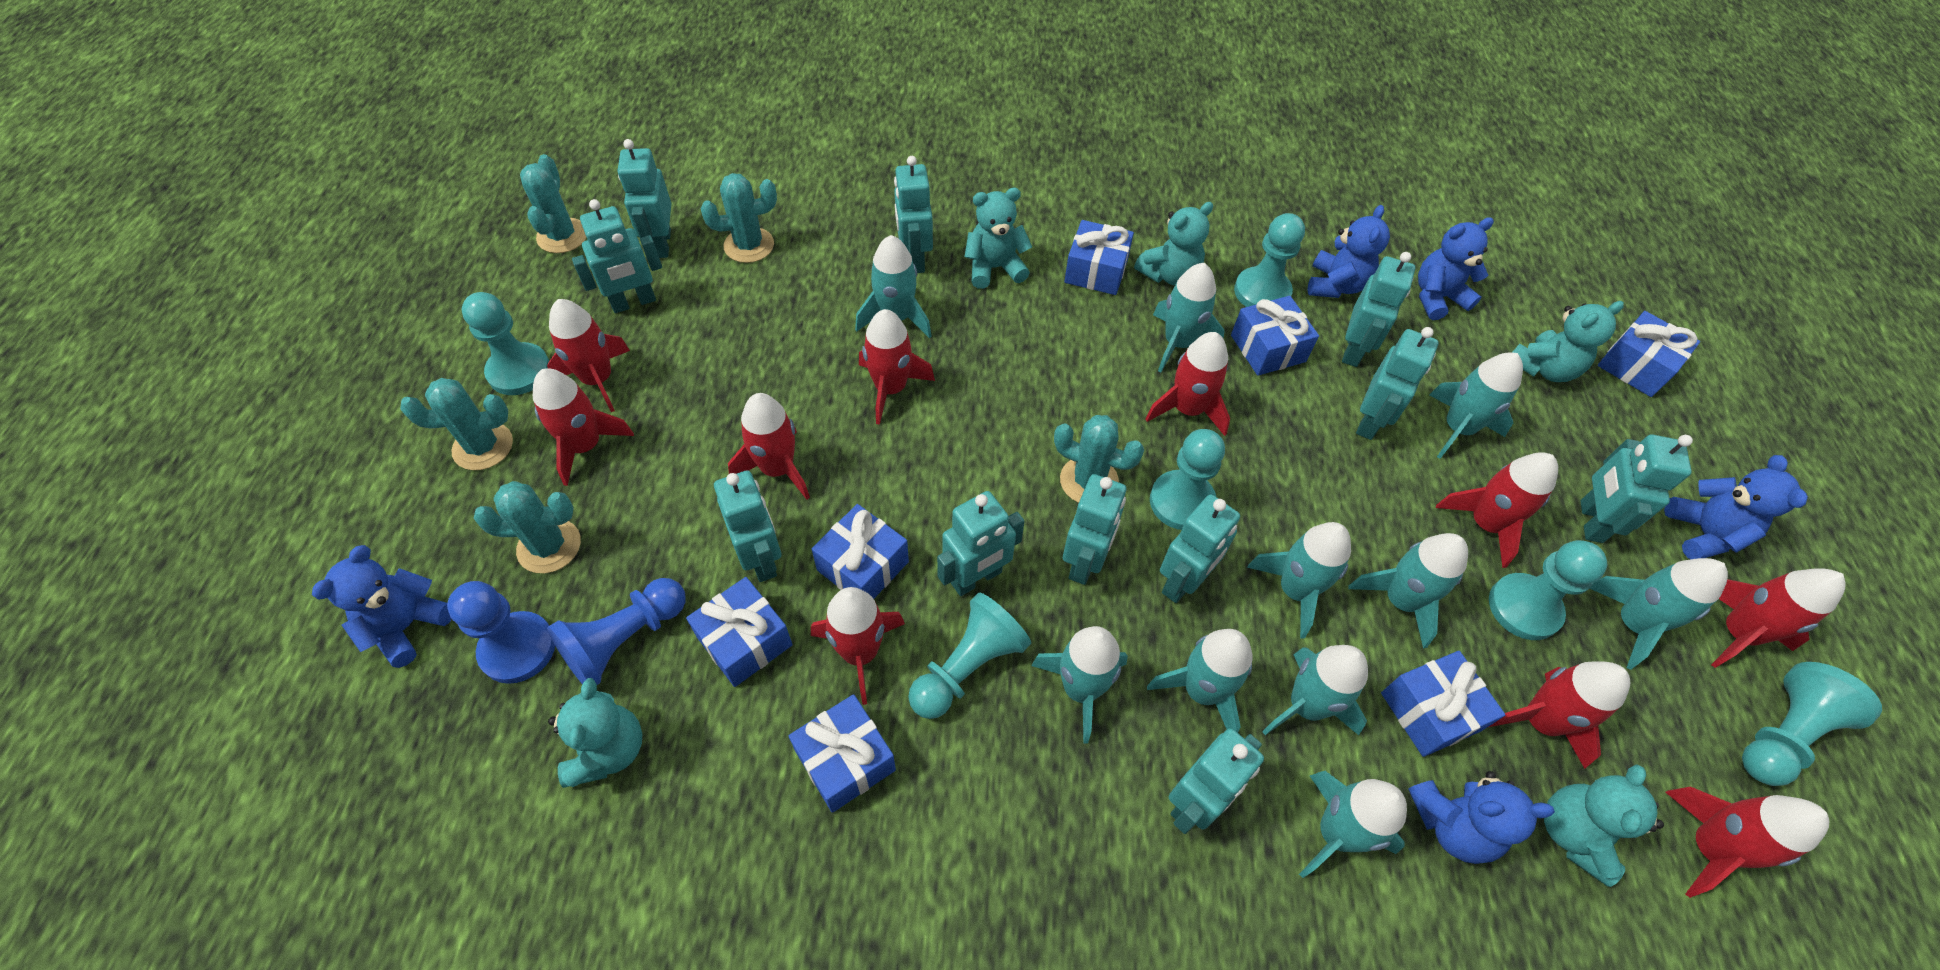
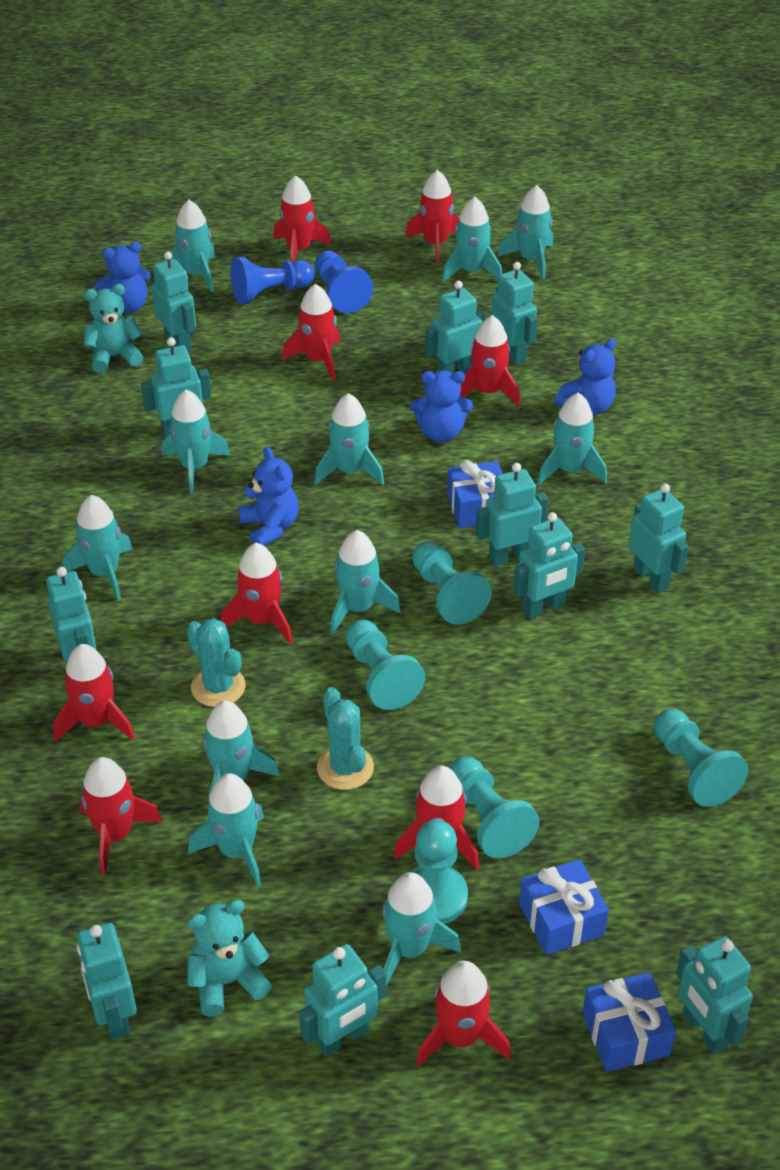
blue gift: [686,577,793,687] [789,694,896,813] [812,504,909,599] [1064,220,1134,295] [1231,296,1319,376] [1381,651,1505,757] [1598,311,1700,397] = 7 -> [447,460,503,528] [519,859,609,955] [582,972,676,1072] = 3
blue teddy bear: [312,545,451,668] [1307,205,1390,298] [1408,771,1555,864] [1418,217,1494,320] [1664,455,1808,559] = 5 -> [94,242,151,313] [239,447,299,546] [410,370,473,442] [555,338,616,415] = 4
red rocket: [533,368,634,486] [547,299,630,412] [728,393,810,499] [811,587,905,705] [859,309,935,425] [1146,332,1230,436] [1436,453,1558,568] [1489,661,1630,769] [1665,787,1829,898] [1711,568,1846,668] = 10 -> [53,644,135,741] [79,757,163,875] [220,543,293,644] [273,175,331,263] [282,284,340,381] [394,766,479,869] [405,170,459,264] [416,961,511,1066] [460,315,520,407] = 9
turquoise cactus: [400,378,513,470] [474,481,581,573] [520,154,587,253] [701,173,777,263] [1054,415,1144,503] = 5 -> [186,618,246,707] [317,687,374,790] = 2
turquoise pawn: [462,292,549,395] [908,593,1031,719] [1150,429,1225,530] [1234,213,1305,307] [1489,540,1607,640] [1742,662,1882,786] = 6 -> [346,620,425,710] [411,820,468,924] [412,541,492,625] [450,757,540,858] [654,709,748,807] = 5
turquoise rocket: [855,235,931,338] [1031,626,1128,744] [1147,629,1253,733] [1153,263,1224,372] [1247,522,1351,639] [1262,645,1368,735] [1299,771,1407,878] [1348,533,1468,648] [1430,353,1523,459] [1590,558,1728,670] = 10 -> [63,495,133,600] [162,389,230,494] [163,200,216,292] [188,773,264,887] [203,701,280,795] [315,393,384,485] [331,530,401,634] [382,872,461,986] [442,197,502,282] [498,185,553,279] [538,393,607,485] = 11
turquoise teddy bear: [548,678,642,788] [965,188,1032,289] [1134,202,1213,285] [1512,301,1624,382] [1544,764,1664,887] = 5 -> [84,284,143,373] [187,900,272,1017] = 2

